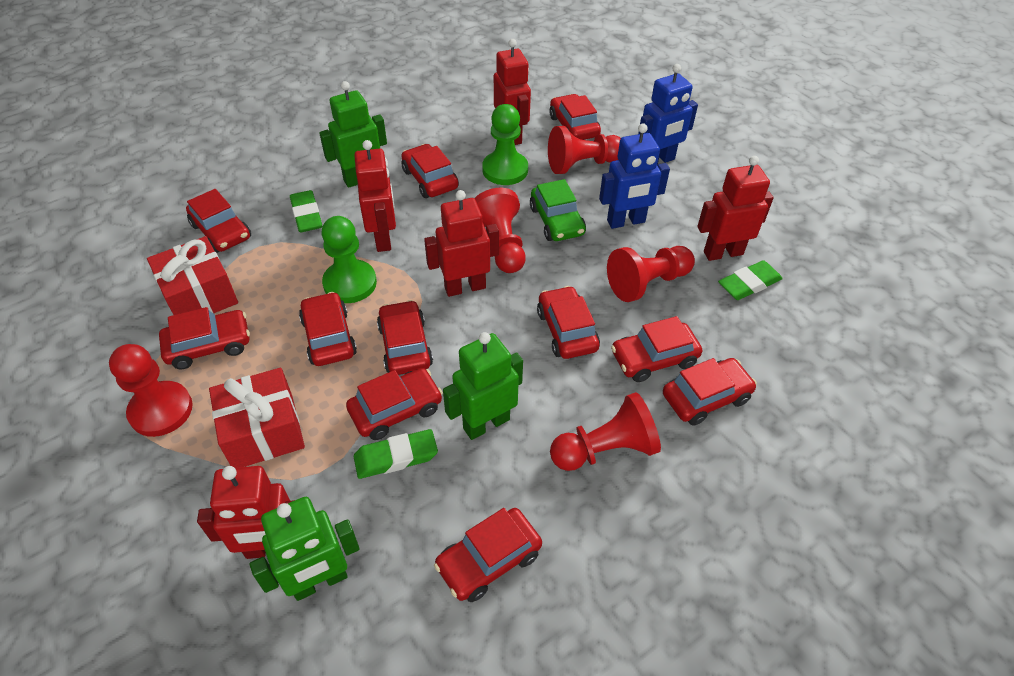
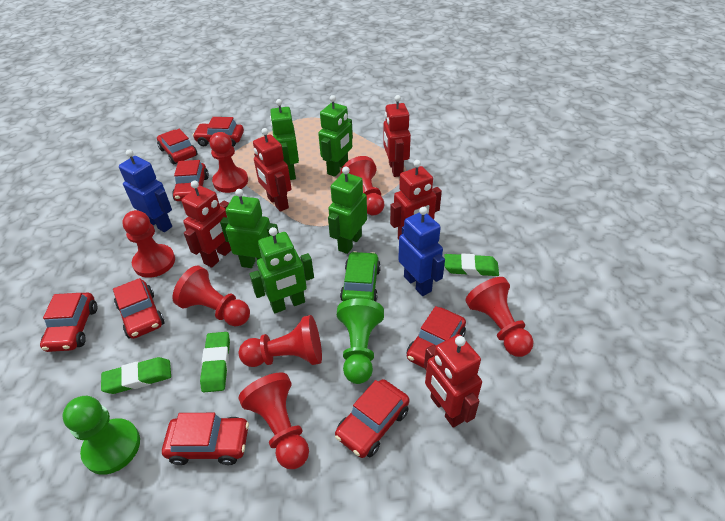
green robot: [250,497,360,601] [319,81,387,188] [443,332,523,440] = 3 -> [220,189,279,268] [249,227,314,313] [270,99,299,180] [318,95,353,177] [328,166,367,254] = 5
red car: [159,307,250,370] [186,189,251,253] [299,292,357,366] [346,368,443,440] [377,300,433,375] [401,144,459,198] [434,508,542,602] [537,286,600,359] [549,94,601,140] [611,316,702,382] [663,358,757,426] = 11 -> [40,293,97,352] [113,278,164,339] [157,129,197,165] [162,413,249,465] [172,160,209,201] [193,117,244,147] [335,379,409,458] [406,306,466,369] = 8
red gift: [147,236,238,315] [209,368,305,468] = 2 -> none = 0
red pawn: [109,344,193,437] [474,188,525,273] [548,126,621,174] [550,392,661,471] [607,246,695,302] = 5 -> [122,210,175,278] [173,266,250,326] [210,132,248,193] [238,373,309,469] [239,315,322,367] [341,156,384,215] [465,277,534,357] = 7

